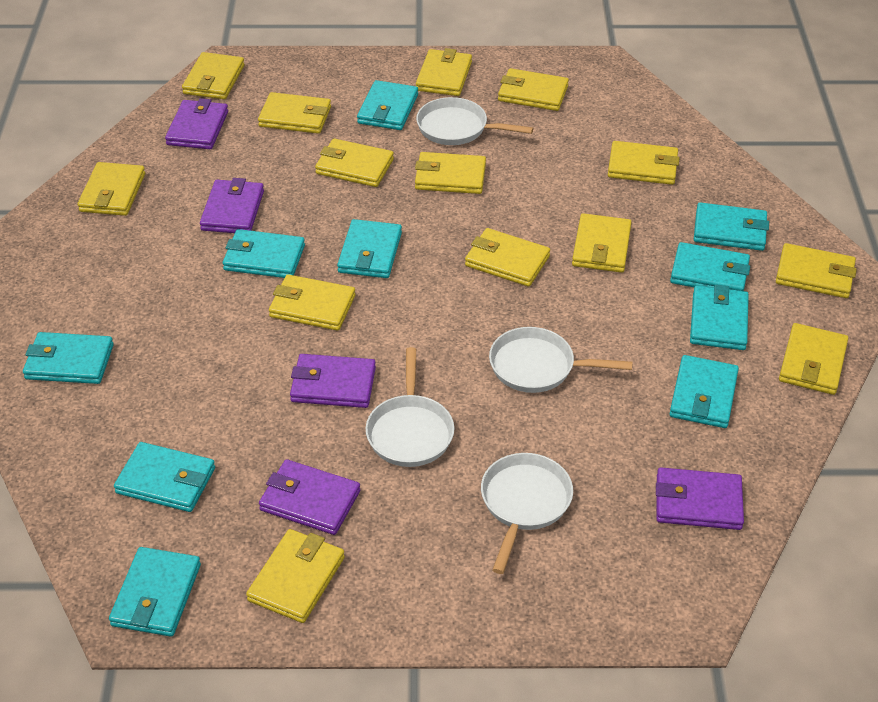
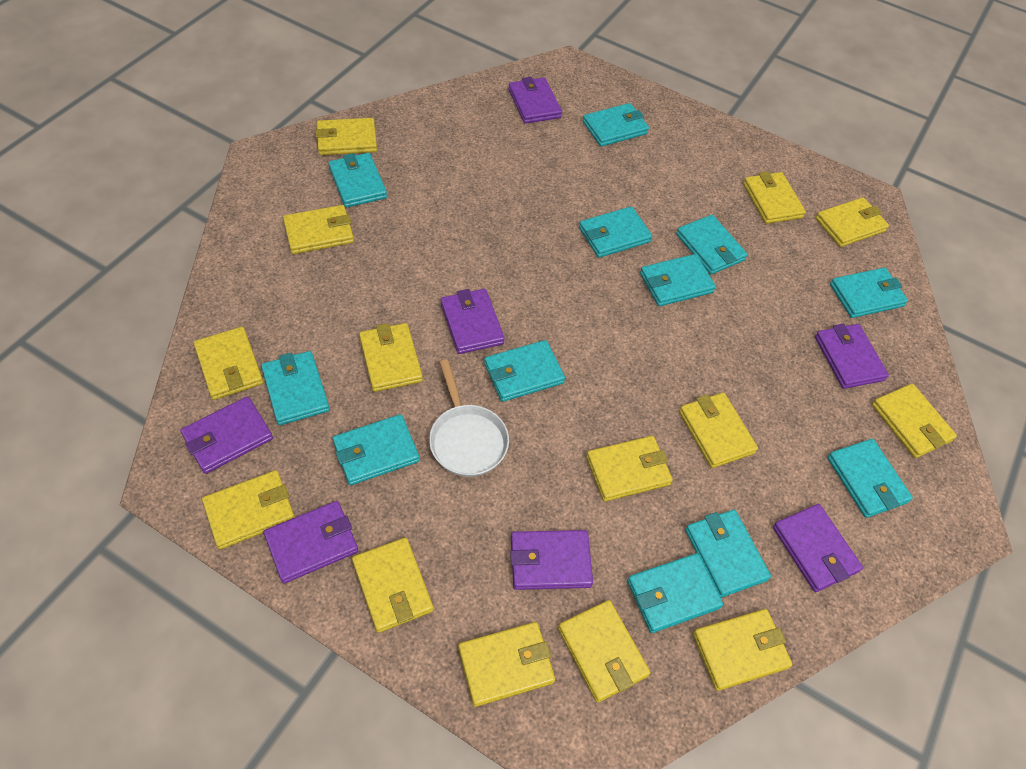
purple wallet: [165,98,228,149] [200,178,264,233] [259,459,360,535] [290,354,376,408] [656,468,744,530] = 5 -> [180,396,273,474] [264,501,358,583] [441,289,505,354] [508,77,562,124] [510,530,593,590] [773,504,863,592] [815,324,889,389] = 7
turquoise wallet: [23,332,114,384] [109,547,201,637] [114,442,215,512] [223,229,305,278] [337,219,402,278] [357,80,418,130] [670,242,750,291] [670,355,739,428] [690,284,749,350] [694,202,769,251] = 10 -> [261,351,330,425] [328,153,387,208] [333,414,419,485] [484,340,565,402] [579,206,652,258] [583,103,649,146] [627,553,723,633] [640,254,716,306] [676,215,748,274] [685,510,771,598] [827,439,913,518] [830,268,908,318] = 12
white pan: [365,347,454,467] [416,97,534,145] [481,453,573,574] [489,327,633,393] = 4 -> [429,359,509,477] = 1

